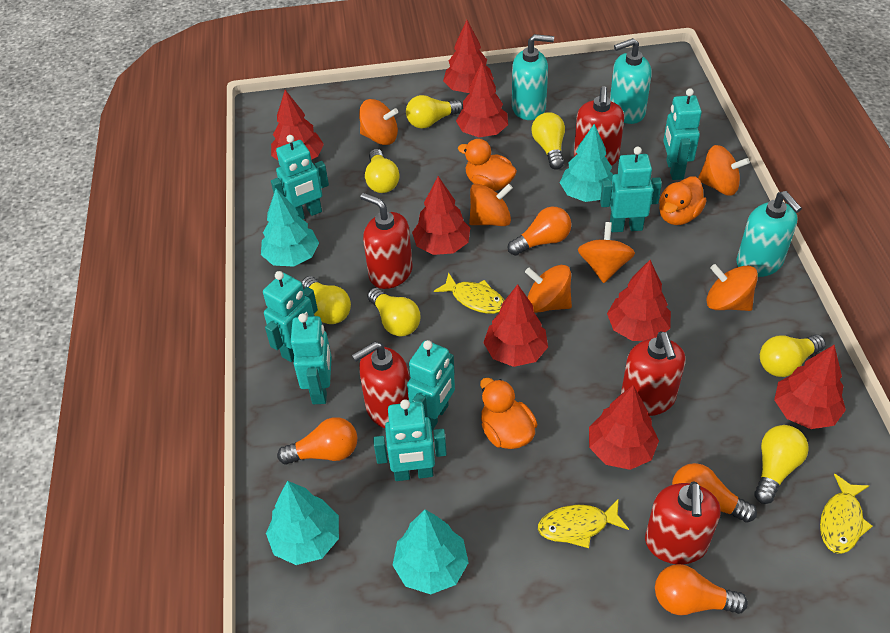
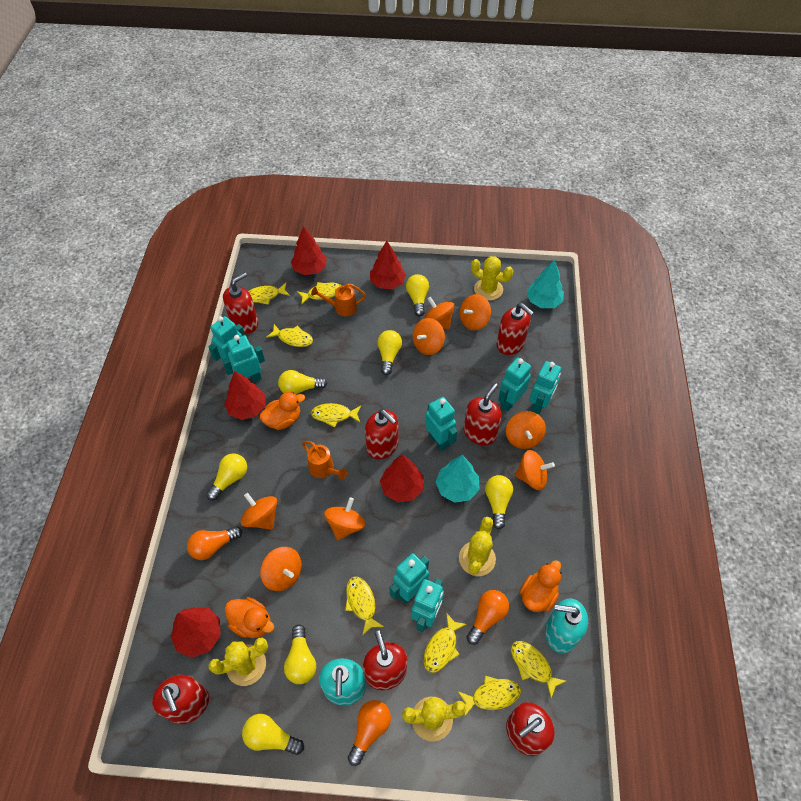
orange light bulb: [277,417,357,465] [508,207,571,256] [655,564,748,615] [672,463,757,523] = 4 -> [187,526,242,560] [348,700,391,766] [467,590,509,645] = 3
orange spinning top: [359,99,398,145] [469,184,513,226] [525,265,572,313] [578,222,635,283] [698,145,750,196] [706,264,758,311] = 6 -> [241,493,277,530] [260,547,302,591] [324,497,365,540] [413,318,445,355] [424,297,454,330] [460,294,491,331] [506,411,546,449] [515,450,555,490] = 8
orange watering can: none = 0 -> [302,441,347,479] [311,283,366,316] = 2
red soap dispenser: [352,342,409,428] [360,193,413,289] [574,86,624,166] [621,332,685,416] [645,482,721,564] = 5 -> [152,675,209,724] [223,272,258,334] [363,631,407,690] [365,410,398,460] [464,383,502,445] [497,303,534,355] [506,702,555,756] = 7
red tree: [271,90,324,160] [412,176,470,255] [443,20,494,93] [456,63,508,137] [483,284,548,367] [589,385,659,470] [607,260,671,341] [774,345,846,429] = 8 -> [170,607,221,658] [224,371,265,420] [291,226,327,275] [370,241,406,289] [380,454,424,502] = 5
turquoise soap dispenser: [512,34,554,120] [610,38,652,124] [737,191,802,277] = 3 -> [319,658,366,706] [545,599,588,654] = 2
turquoise tree: [261,189,319,267] [266,481,339,565] [393,510,469,594] [560,124,614,202] = 4 -> [436,455,480,503] [527,260,564,308] = 2
yellow cactus: none = 0 -> [208,638,268,686] [402,697,466,742] [459,517,496,576] [471,256,513,300] = 4
yellow fish: [434,273,505,314] [538,499,629,548] [820,473,873,554] = 3 -> [248,283,290,305] [266,324,313,347] [297,282,341,305] [311,403,361,427] [345,576,384,636] [424,612,467,673] [458,676,521,717] [511,641,566,698] = 8

